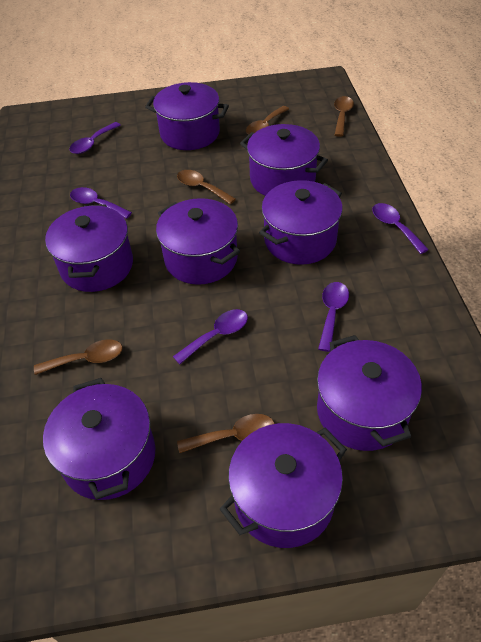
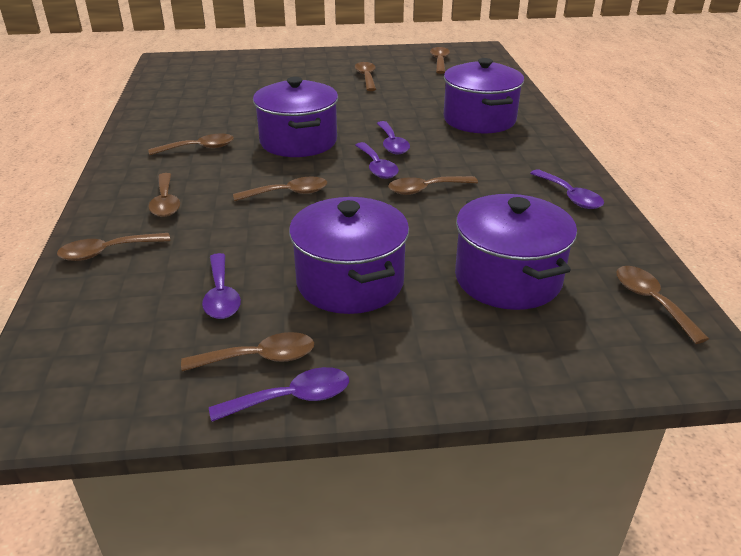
brown spoon: [34,339,122,375] [177,170,236,204] [177,414,275,453] [246,106,289,135] [334,96,354,137] = 5 -> [57,233,170,261] [148,134,234,155] [149,173,180,217] [181,332,314,371] [233,177,327,201] [355,62,376,91] [388,176,478,195] [430,47,450,74] [617,266,709,344] = 9
purple pot: [43,378,155,500] [45,204,133,292] [145,82,229,150] [156,198,240,285] [219,423,347,548] [240,124,328,196] [259,180,343,265] [317,335,422,451] = 8 -> [253,77,338,157] [289,197,409,314] [444,58,524,133] [455,194,577,310] = 4

